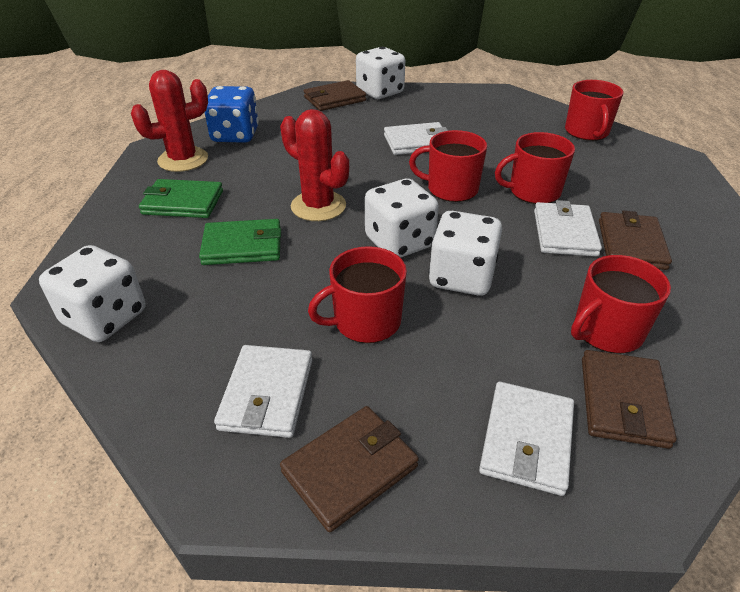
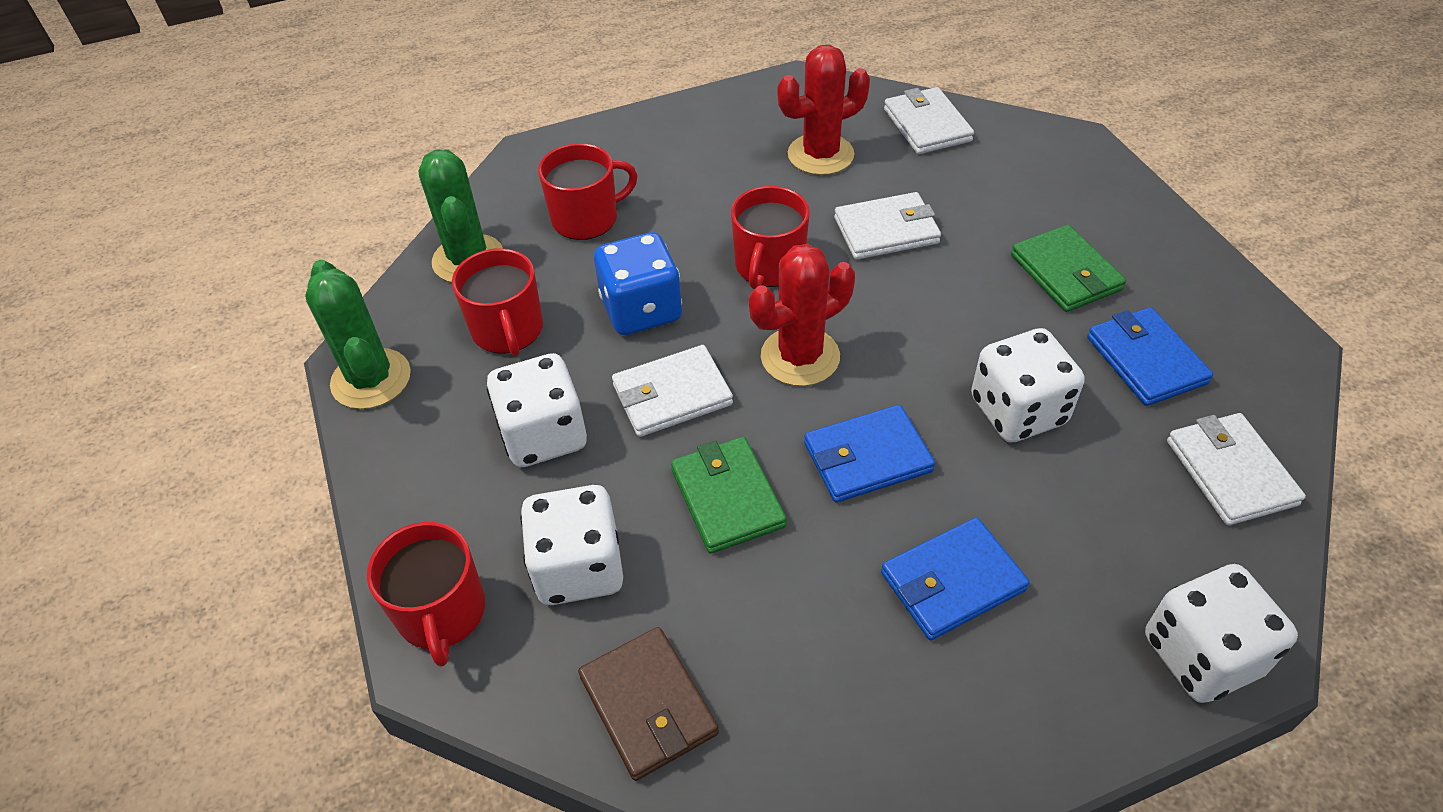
blue wallet: none = 0 -> [804,405,935,502] [881,517,1029,640] [1087,307,1213,406] = 3
brown wallet: [280,406,419,532] [304,80,366,111] [582,350,676,449] [599,211,672,270] = 4 -> [578,627,719,781] = 1
green cactus: none = 0 -> [305,260,411,409] [419,149,503,283] = 2
red mug: [308,246,407,343] [409,130,487,202] [495,132,575,204] [565,80,623,141] [571,255,671,354] = 5 -> [367,522,485,667] [452,248,543,357] [538,143,638,240] [731,186,810,289] = 4

